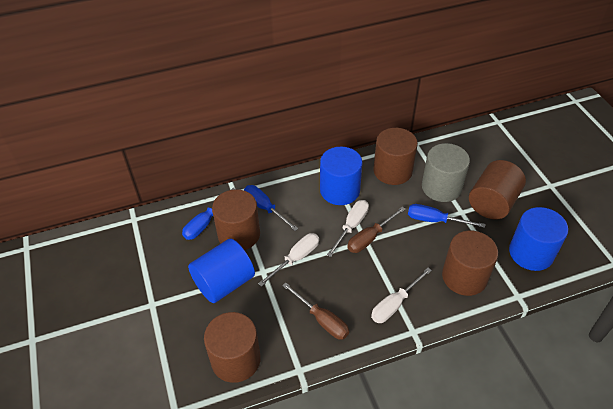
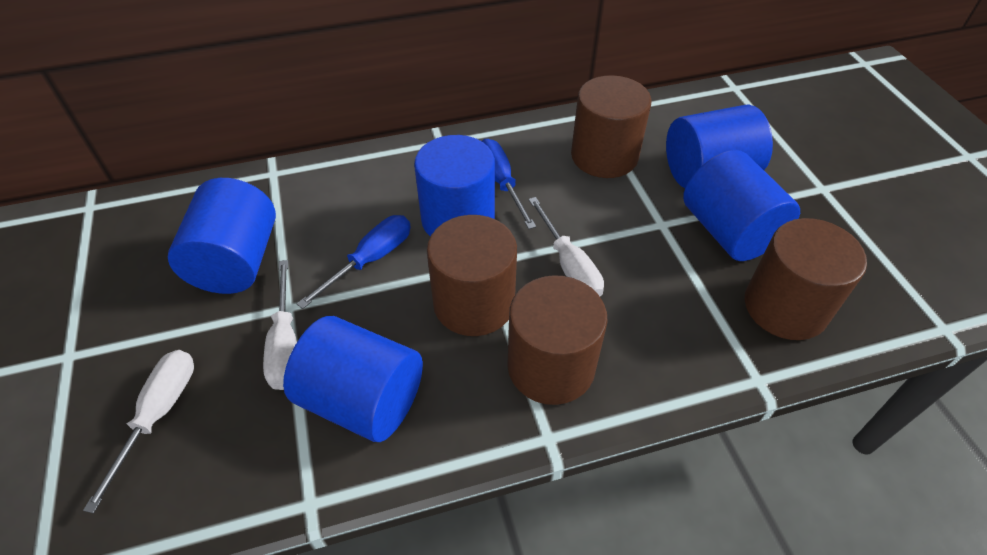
blue cylinder: [188,239,255,303] [320,147,363,205] [509,207,568,271] = 3 -> [168,178,276,294] [283,316,423,442] [414,135,495,237] [666,104,773,188] [683,150,800,261] = 5
blue screwdriver: [182,188,235,240] [244,185,298,231] [408,204,485,228] = 3 -> [297,215,411,309] [482,139,536,229] = 2
brown cylinder: [204,312,261,383] [212,189,260,250] [373,128,418,185] [442,231,498,296] [469,160,526,220] = 5 -> [427,215,517,336] [507,275,608,405] [571,75,651,178] [745,218,867,340] = 4
brown screwdriver: [282,282,349,340] [347,206,406,253] = 2 -> none = 0
grey cylinder: [422,143,470,202] = 1 -> none = 0

